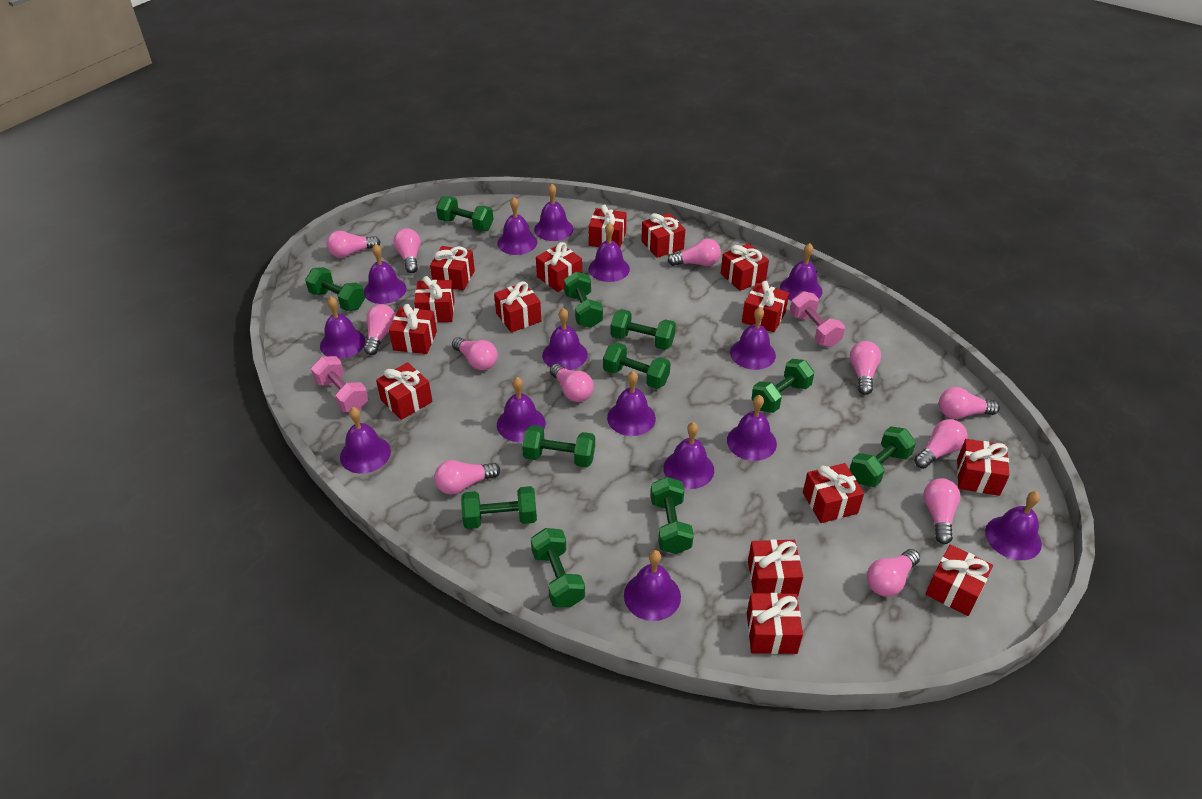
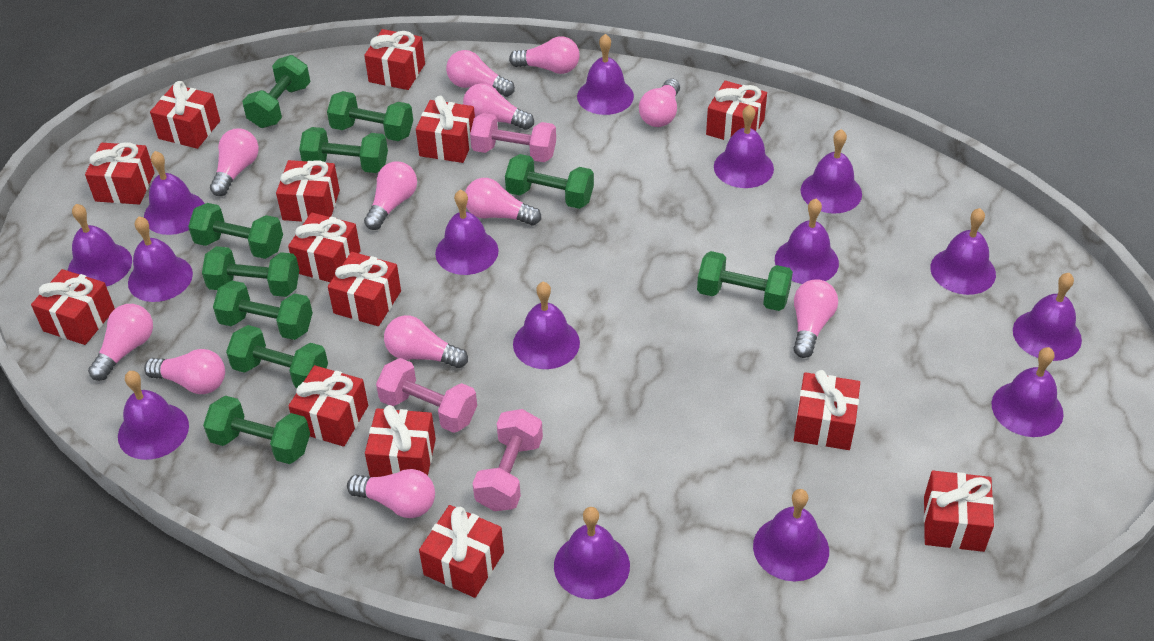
green dumbbell: [305,267,365,311] [436,196,494,231] [461,486,537,529] [522,425,595,468] [531,528,585,607] [564,272,603,328] [603,342,671,389] [610,309,676,350] [651,477,694,554] [751,359,814,413] [849,426,916,487] = 11 -> [188,203,283,259] [202,246,299,297] [203,396,310,464] [213,281,313,340] [226,325,328,388] [242,55,310,128] [299,127,388,173] [327,91,413,141] [505,154,594,209] [697,251,793,311] = 10
pink dumbbell: [311,356,369,412] [790,291,845,347] = 2 -> [376,358,477,433] [470,113,556,162] [472,409,543,511] = 3
red gift: [376,362,432,420] [389,304,437,354] [414,276,455,323] [430,246,475,290] [494,281,541,333] [536,242,582,292] [589,204,626,247] [641,213,685,258] [721,243,769,291] [742,281,789,332] [747,593,803,654] [748,539,803,597] [803,463,864,523] [926,544,993,616] [957,439,1010,496] = 15 -> [31,269,115,345] [85,142,155,205] [150,81,220,149] [276,160,340,222] [288,212,361,282] [289,365,368,447] [328,252,401,326] [364,29,425,90] [365,405,436,477] [416,96,475,163] [419,505,504,598] [706,81,767,141] [794,370,860,450] [924,471,994,552] = 14

